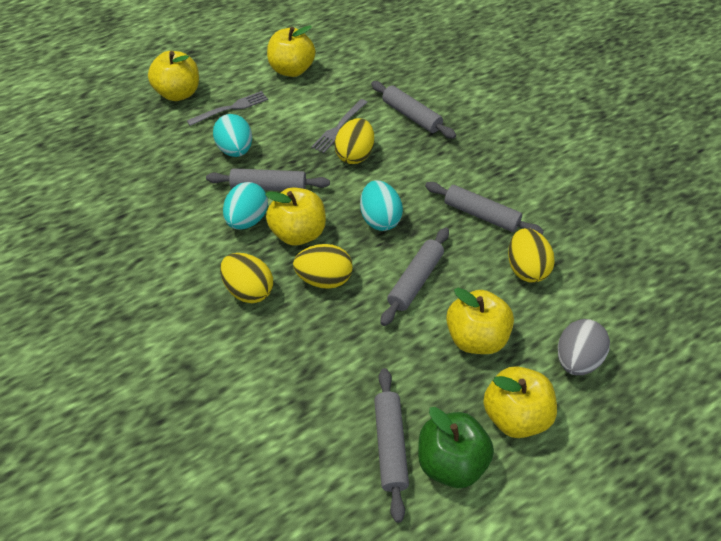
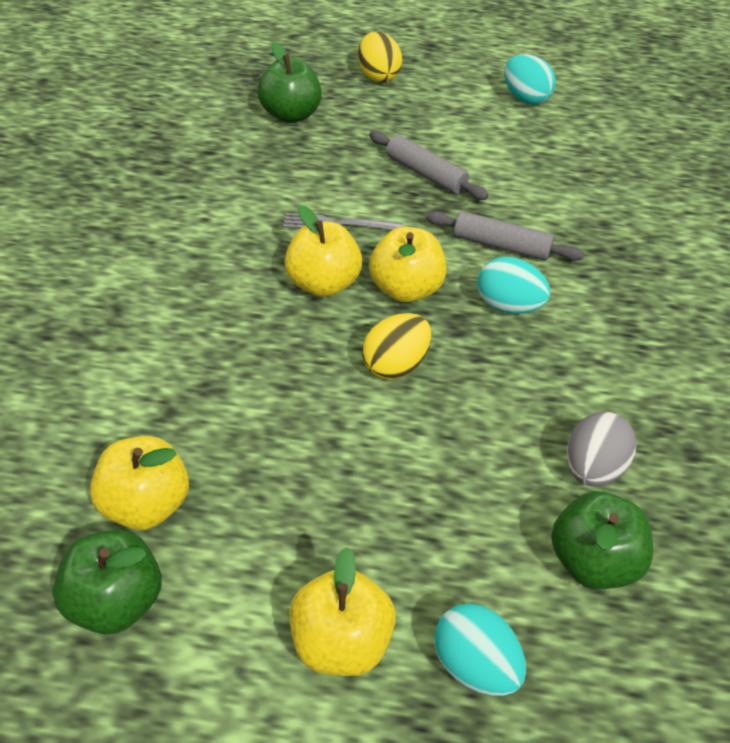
green apple: [418,407,494,488] = 1 -> [53,530,161,634] [258,42,322,123] [551,491,653,589] = 3
grey fork: [187,91,268,126] [311,99,368,153] = 2 -> [283,213,402,230] = 1
grey rolling pin: [206,168,330,191] [371,81,456,139] [374,368,409,523] [380,228,449,326] [425,182,544,234] = 5 -> [369,130,489,200] [426,211,584,261] = 2
yellow apple: [148,51,199,101] [265,187,326,245] [267,25,315,77] [446,288,514,354] [483,366,557,438] = 5 -> [90,436,189,530] [284,205,362,297] [289,547,396,676] [369,227,446,302] = 4
yellow egg: [220,253,273,303] [293,244,353,289] [334,118,374,164] [508,228,555,283] = 4 -> [358,32,402,82] [362,313,431,380] = 2

